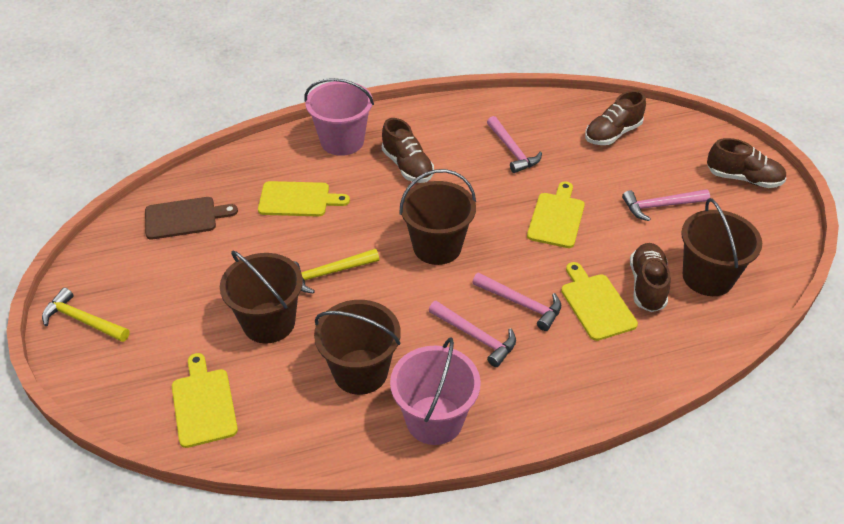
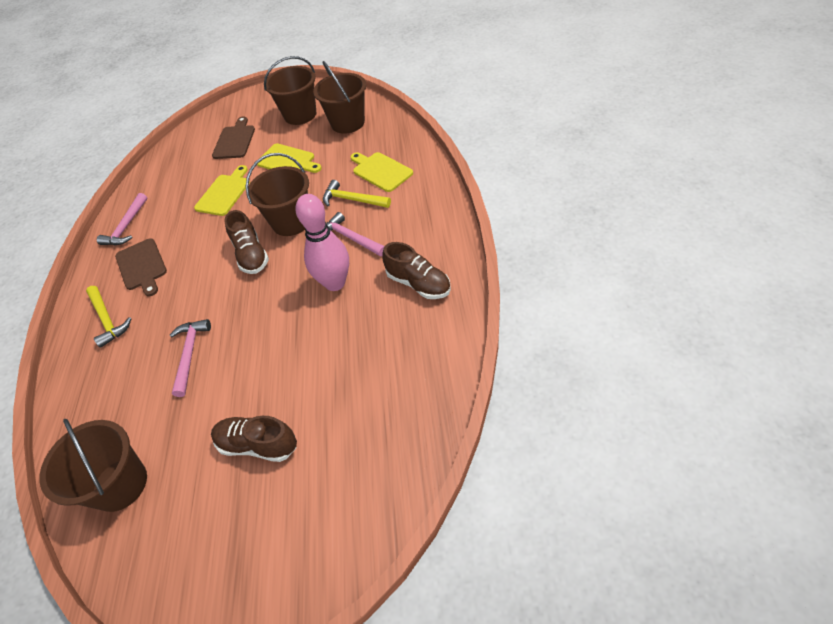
brown cutting board: [145,197,238,240] = 1 -> [115,238,167,296] [212,116,255,159] = 2
brown shoe: [382,118,434,183] [585,90,646,145] [630,243,670,312] [707,138,786,188] = 4 -> [211,416,297,462] [224,210,269,274] [383,242,451,299] = 3
pink bowling pin: none = 0 -> [295,194,349,291] = 1
pink bucket: [304,78,374,156] [390,338,481,445] = 2 -> none = 0
pink hammer: [429,301,516,367] [472,272,561,331] [487,116,542,173] [622,189,710,221] = 4 -> [97,193,148,245] [170,319,211,397] [326,212,385,257] = 3
yellow cutting board: [172,353,238,448] [258,181,350,217] [527,181,585,248] [561,262,638,341] = 4 -> [194,165,250,216] [257,143,322,173] [351,152,413,192] = 3

